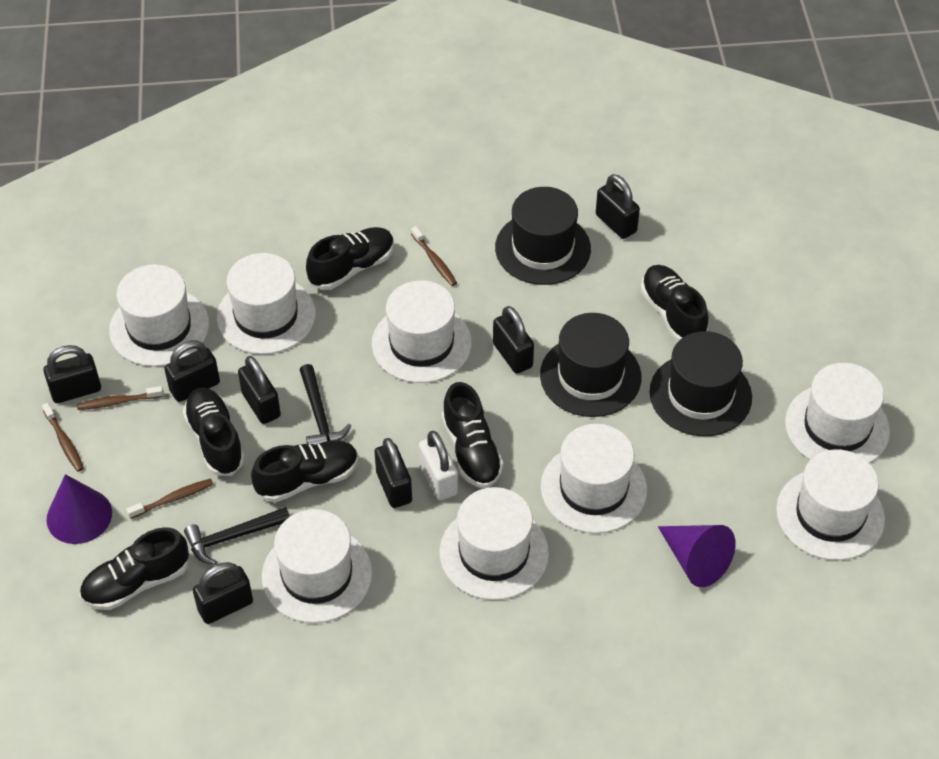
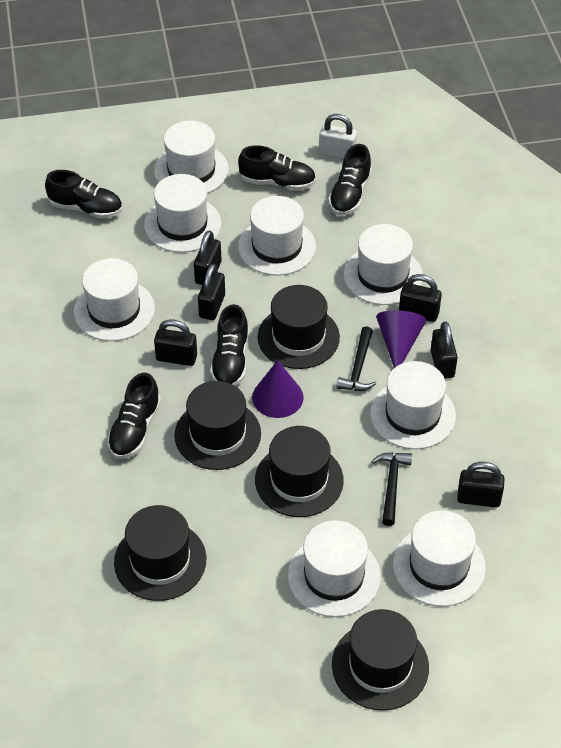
black hat: [495,187,591,285] [540,313,641,417] [650,331,752,436] = 3 -> [114,505,206,601] [174,381,261,470] [255,426,344,517] [258,285,340,369] [332,609,429,711] = 5
black padlock: [43,345,101,403] [164,341,220,402] [193,562,253,624] [238,356,281,424] [375,438,412,508] [493,306,534,374] [596,174,640,239] = 7 -> [154,319,197,366] [194,231,222,285] [198,264,225,320] [399,274,442,322] [431,321,458,378] [457,462,505,507] = 6
black shoe: [80,527,189,610] [183,387,245,476] [251,441,358,502] [306,227,394,290] [442,382,504,488] [641,265,708,342] = 6 -> [45,170,122,219] [107,373,161,459] [210,304,249,386] [238,145,316,190] [328,144,372,215] = 5
brown toothbrush: [42,403,84,472] [77,386,163,410] [126,479,213,519] [411,226,457,286] = 4 -> none = 0

